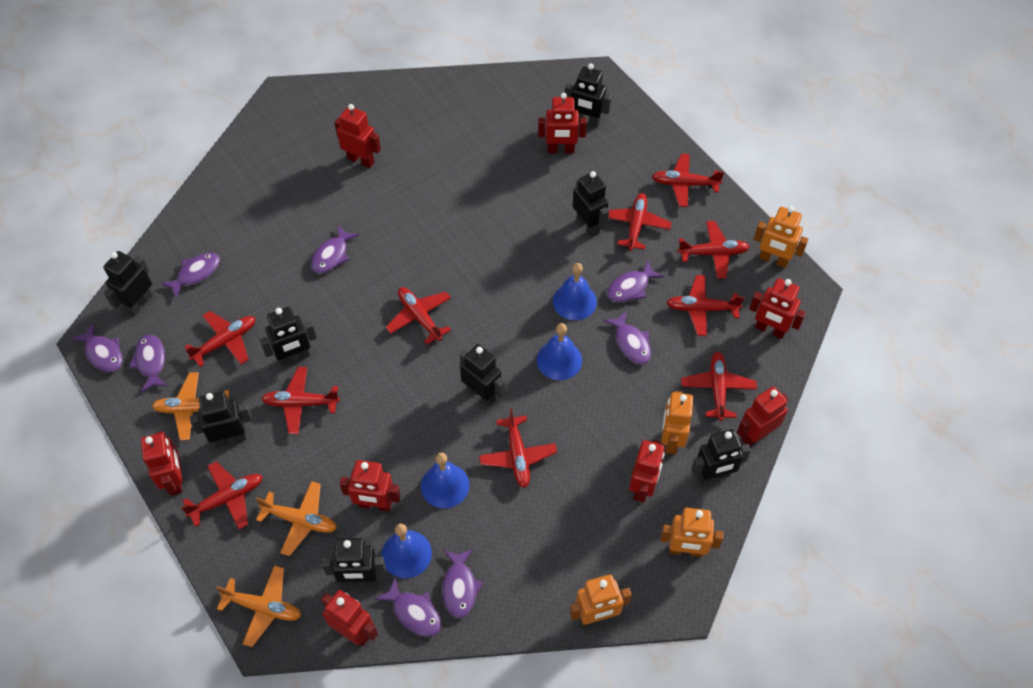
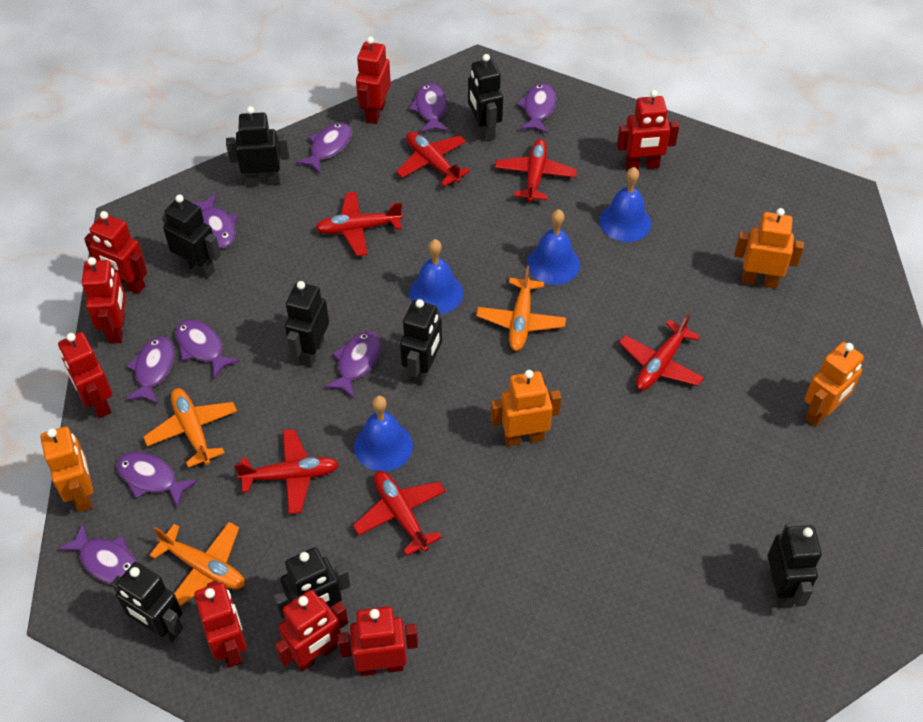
purple fish: [72,323,122,372] [129,335,168,393] [161,253,220,298] [311,225,359,274] [376,578,441,637] [442,549,483,618] [604,311,651,364] [607,260,664,302] = 8 -> [58,523,137,584] [117,452,198,508] [126,337,174,404] [175,319,240,379] [192,193,238,248] [296,123,352,173] [324,332,381,398] [409,83,449,133] [517,83,556,133] = 9
red plane: [181,462,262,529] [185,311,255,367] [261,367,340,434] [386,287,451,345] [479,408,557,488] [609,193,672,250] [652,153,724,207] [666,275,744,336] [678,221,750,279] [681,351,757,421] = 10 -> [234,429,339,514] [315,192,403,256] [353,471,446,556] [396,132,470,187] [495,139,577,202] [619,314,704,390] = 6

